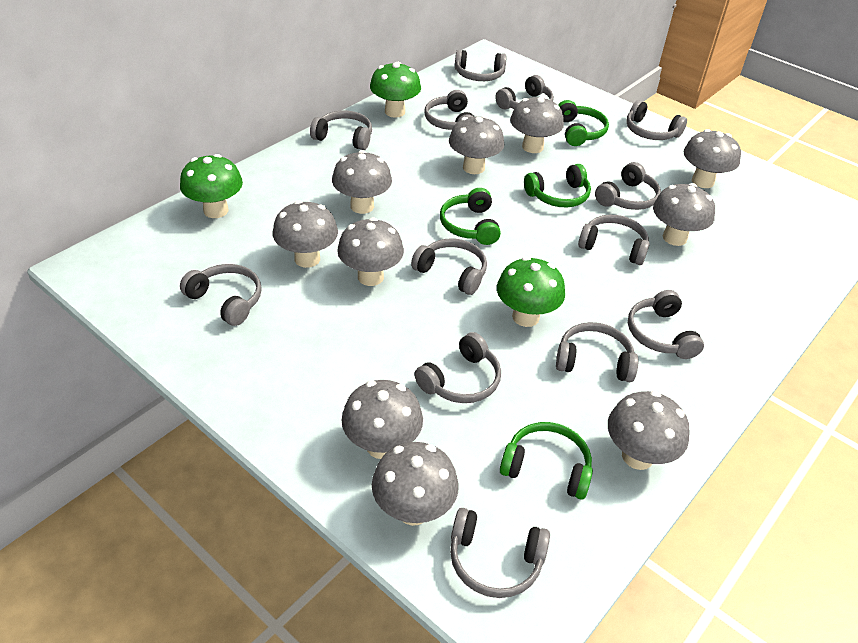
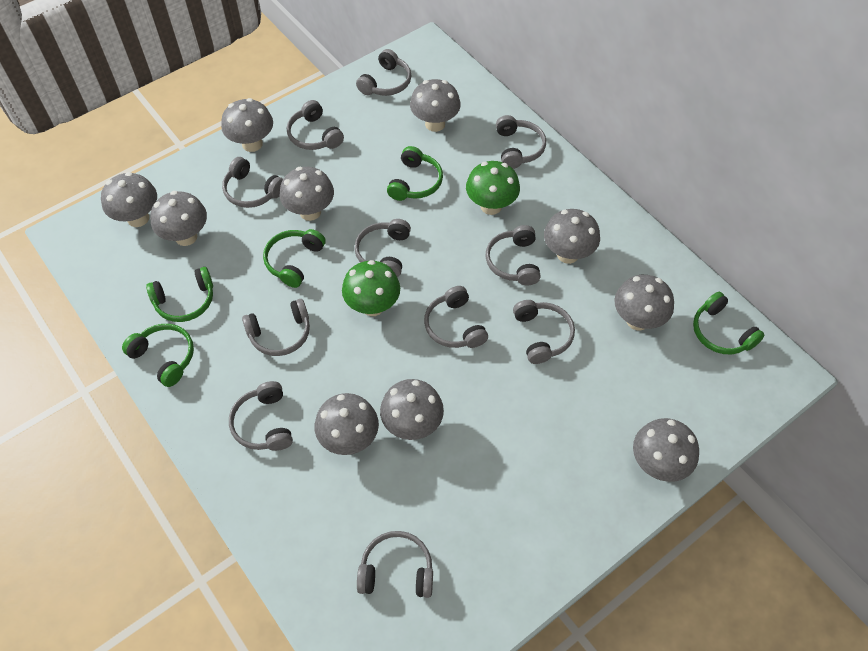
green headphones: [440,188,501,245] [500,422,593,500] [524,164,591,208] [558,100,609,146] = 4 -> [122,324,194,387] [146,267,213,322] [263,229,326,288] [387,146,443,201] [693,292,765,355] = 5
green mushroom: [180,154,243,218] [370,62,421,118] [497,257,565,327] = 3 -> [342,260,400,316] [466,161,520,215] = 2
grey headphones: [180,264,262,326] [310,111,372,150] [411,239,487,295] [415,332,501,403] [424,90,474,130] [450,508,550,598] [455,50,507,81] [495,75,554,109] [556,322,638,382] [578,215,650,265] [595,162,661,210] [626,100,687,140] [628,290,704,359] = 13 -> [222,157,283,208] [229,381,293,451] [242,299,310,356] [287,100,344,150] [354,219,411,277] [356,49,412,96] [357,531,433,598] [424,286,488,348] [485,225,540,285] [496,115,546,169] [513,300,575,364] = 11

